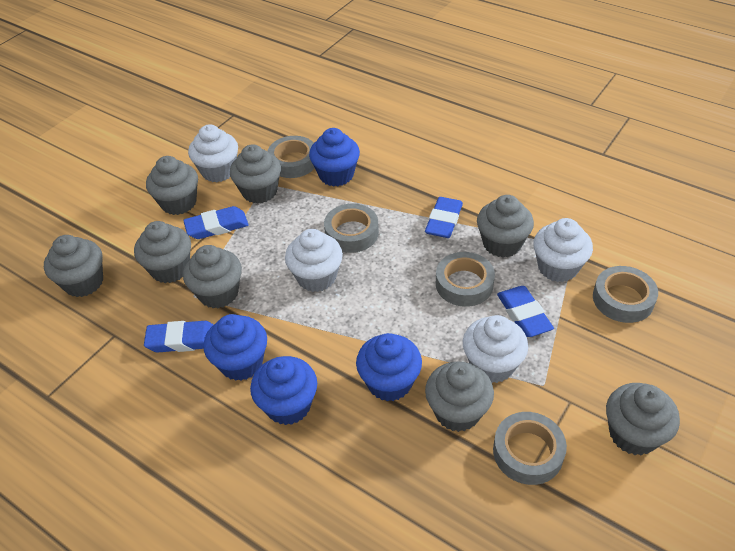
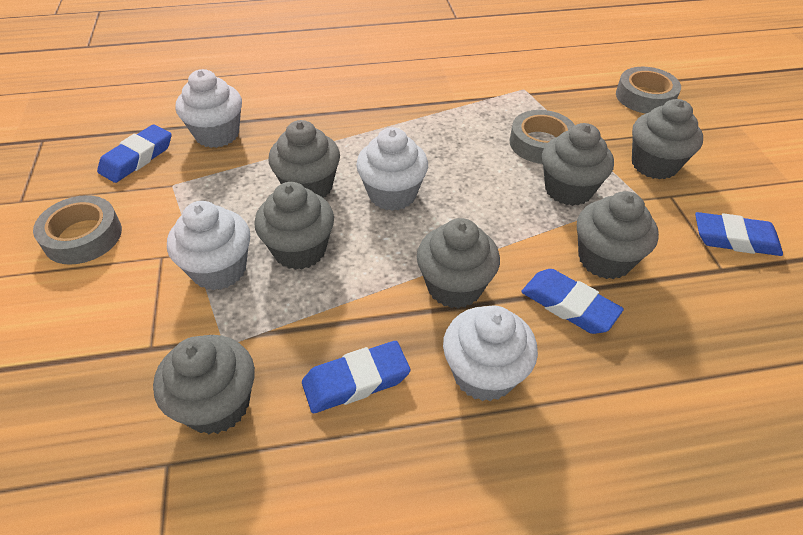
blue cupcake: [203,314,267,381] [250,356,317,425] [309,128,360,187] [356,333,422,401] = 4 -> none = 0
grey cupcake: [44,235,103,297] [134,221,191,283] [146,156,198,215] [183,245,242,308] [230,144,281,204] [425,361,494,432] [477,195,534,257] [606,383,680,455] = 8 -> [153,335,255,434] [254,182,334,270] [269,120,340,198] [417,218,500,308] [542,123,614,206] [577,191,659,279] [632,99,703,179] = 7
grey tape: [267,136,315,178] [324,203,379,253] [436,252,495,307] [493,412,567,485] [593,266,658,323] = 5 -> [33,195,122,265] [510,110,575,164] [616,67,681,114] = 3

